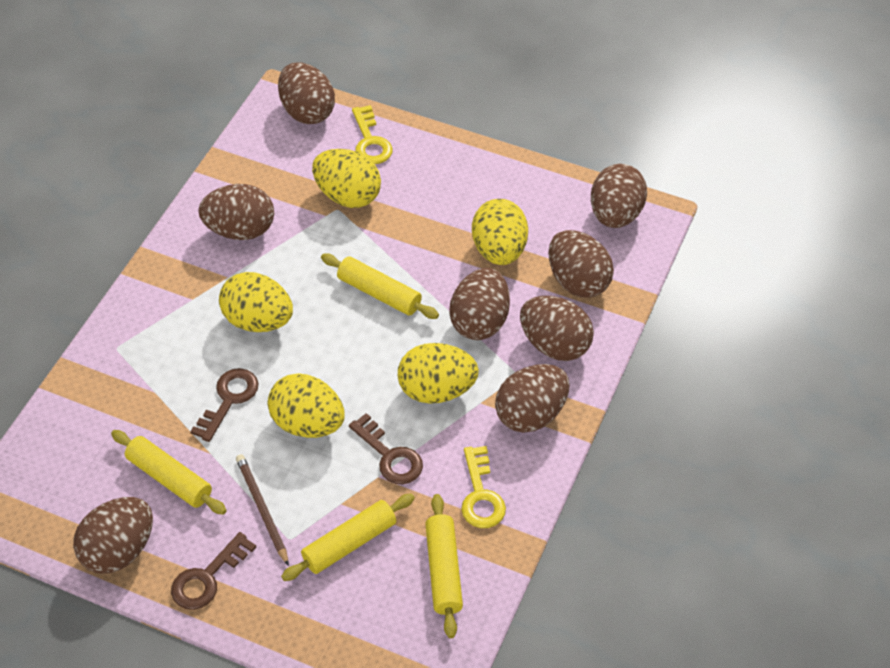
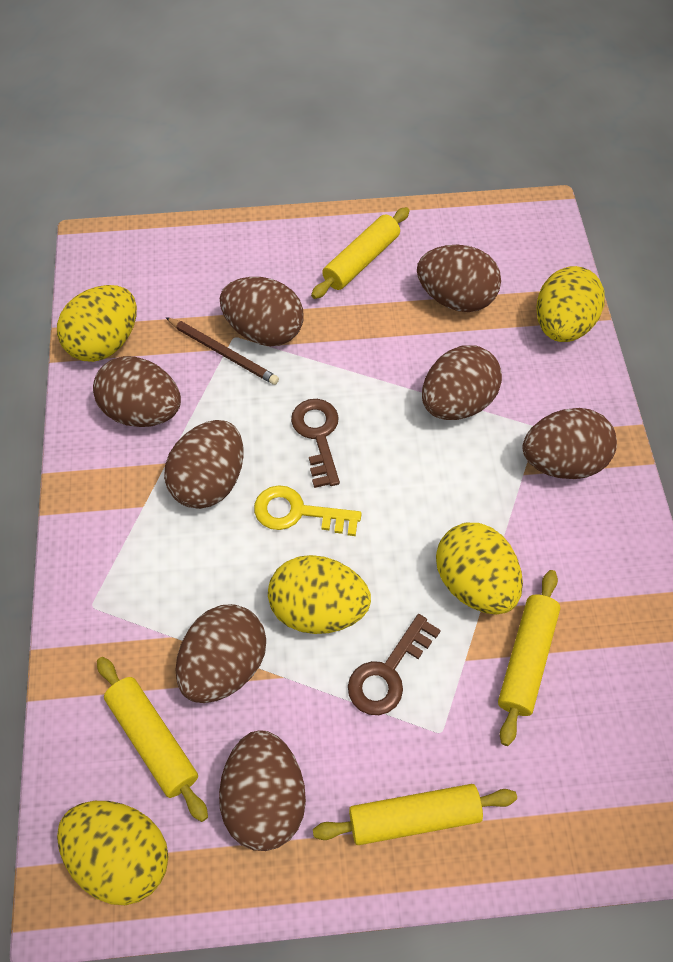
brown key: [171,532,256,610] [190,368,259,442] [349,413,423,484] = 3 -> [291,399,340,488] [348,614,441,715] = 2
yellow key: [352,105,393,164] [461,446,506,528] = 2 -> [254,485,362,536] = 1

